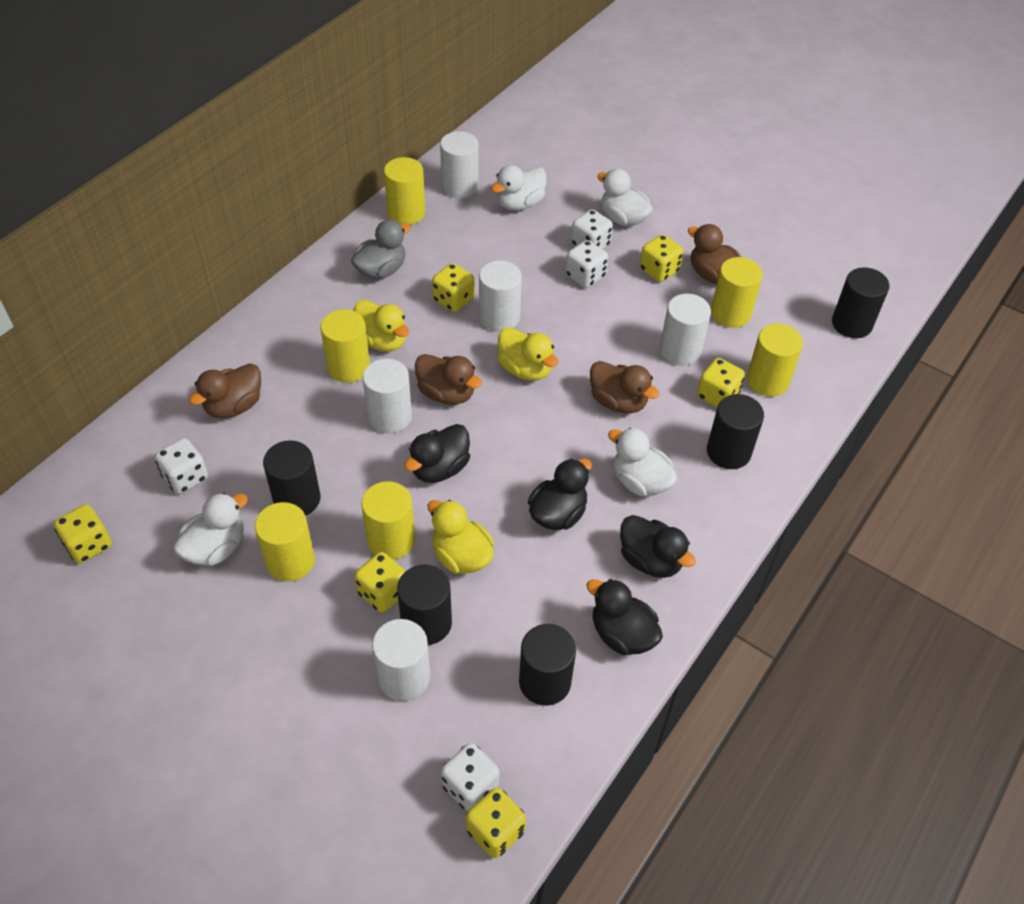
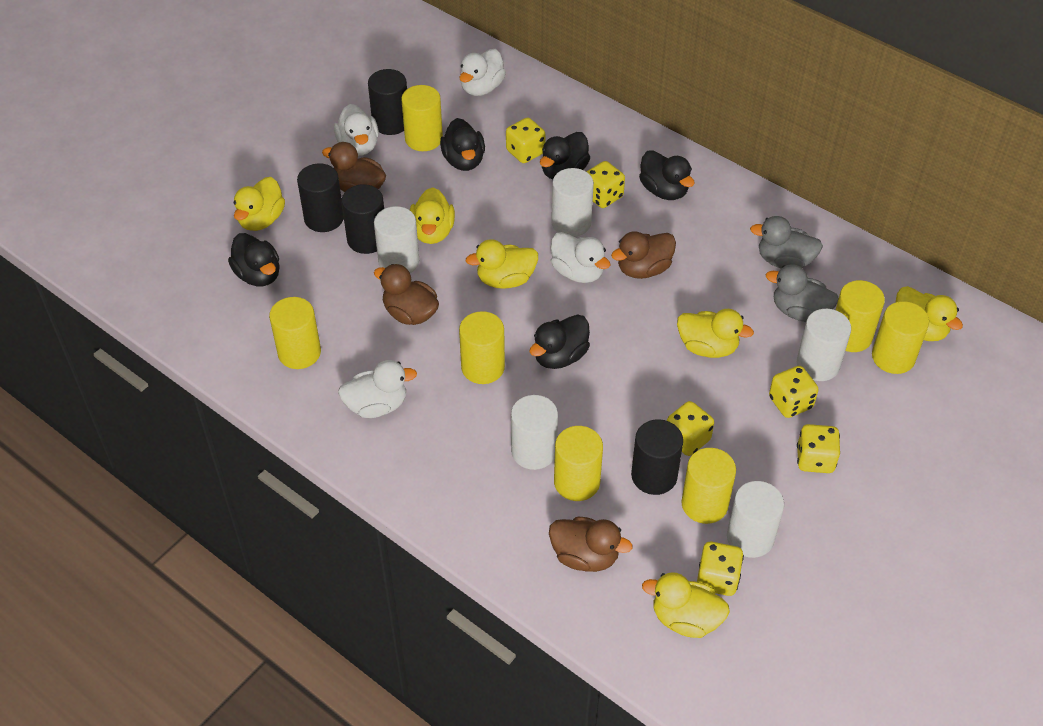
black cylinder: [263,440,321,516] [397,565,452,645] [519,624,576,706] [707,394,764,469] [832,267,889,338] = 5 -> [297,163,344,232] [341,184,384,254] [368,69,407,135] [631,419,683,495] = 4
black duck: [404,424,470,483] [528,458,592,530] [586,579,663,655] [620,515,696,578] = 4 -> [228,233,280,286] [440,118,485,171] [529,315,590,369] [540,132,590,179] [639,150,694,200] = 5
grey duck: [351,220,411,280] = 1 -> [750,216,823,269] [766,264,839,322] = 2
white dice: [155,438,208,494] [440,743,499,811] [565,240,608,288] [571,209,613,249] = 4 -> none = 0
yellow cylinder: [255,502,315,581] [320,309,370,383] [361,481,415,560] [384,157,425,225] [711,257,763,328] [747,324,803,396] = 6 -> [269,297,321,369] [401,85,443,151] [459,311,505,384] [554,426,603,501] [681,448,736,524] [836,280,885,352] [872,301,929,374] = 7
yellow duck: [353,300,409,352] [428,500,494,573] [497,327,558,381] = 3 -> [234,177,285,231] [410,187,455,244] [466,239,538,289] [642,572,730,638] [677,309,754,358] [896,286,963,341] = 6

